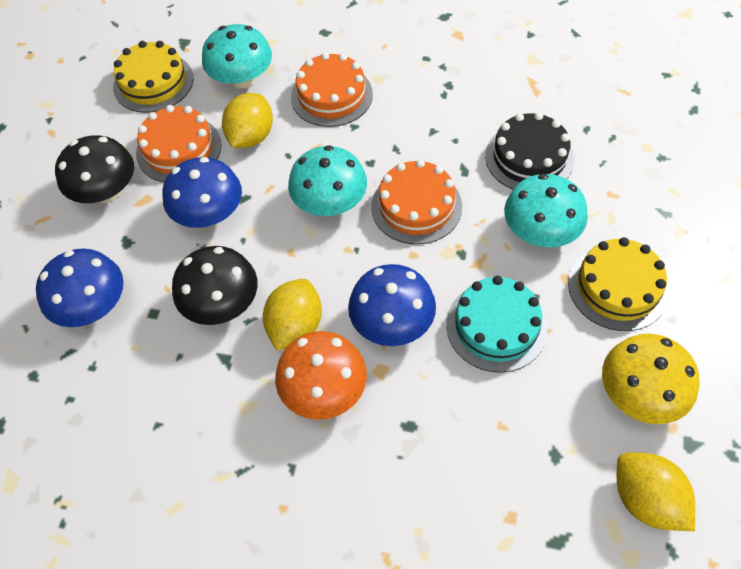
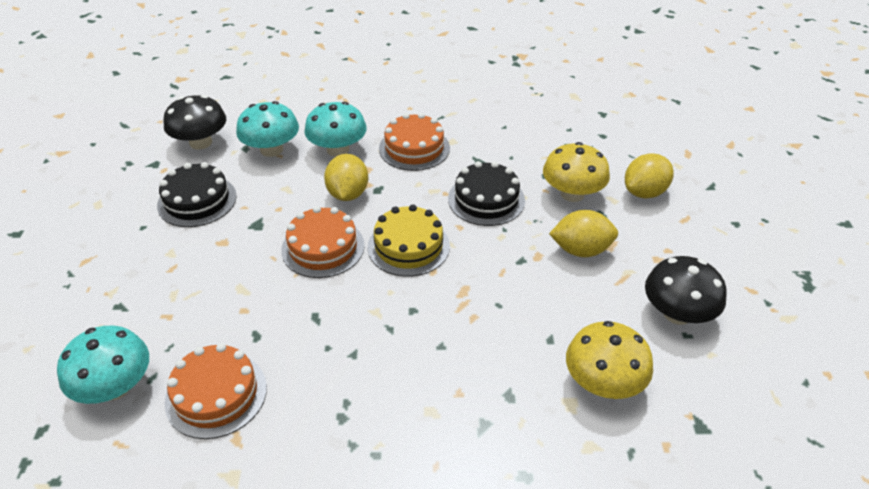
black cake: [485,112,574,189] = 1 -> [157,162,237,227] [448,161,525,226] = 2
blue mushroom: [36,249,124,327] [162,157,242,228] [348,264,436,346] = 3 -> none = 0
orange mushroom: [275,331,367,420] = 1 -> none = 0
turquoise cake: [446,276,547,373] = 1 -> none = 0
yellow cake: [113,41,194,113] [568,237,669,331] = 2 -> [368,204,450,277] = 1
yellow mushroom: [602,334,700,424] = 1 -> [543,142,610,202] [566,321,653,399] = 2

